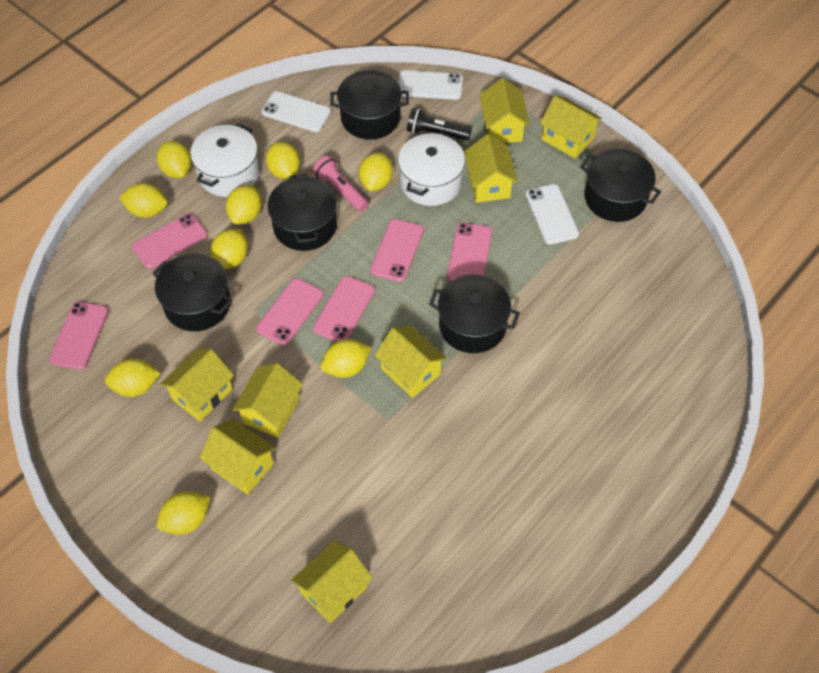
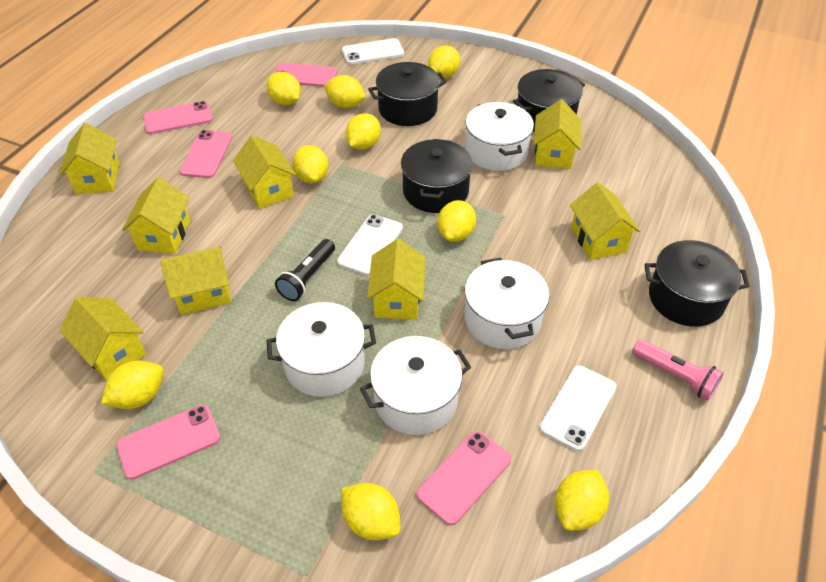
black pot: [152,253,232,331] [268,174,337,251] [330,70,409,140] [429,274,520,353] [580,149,661,222] = 5 -> [368,62,447,126] [401,139,473,213] [513,69,585,132] [645,240,750,327] = 4
pink phone: [49,301,108,370] [132,213,207,269] [256,278,323,345] [313,276,375,342] [370,219,424,282] [447,223,492,281] = 6 -> [116,405,220,480] [143,101,213,134] [180,130,232,178] [275,62,337,87] [416,431,511,525] = 5
white pot: [190,124,260,197] [398,132,465,206] = 2 -> [267,302,376,397] [360,336,471,435] [465,102,534,171] [465,258,549,349] = 4

